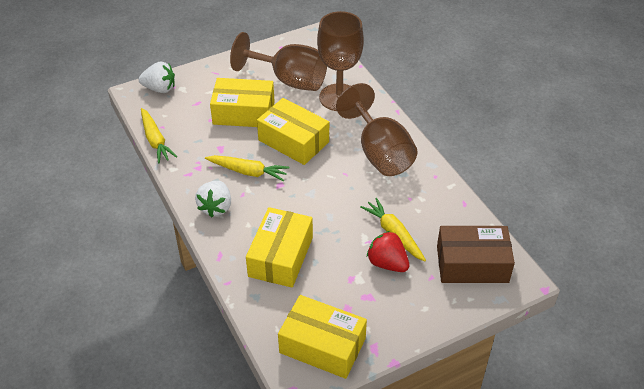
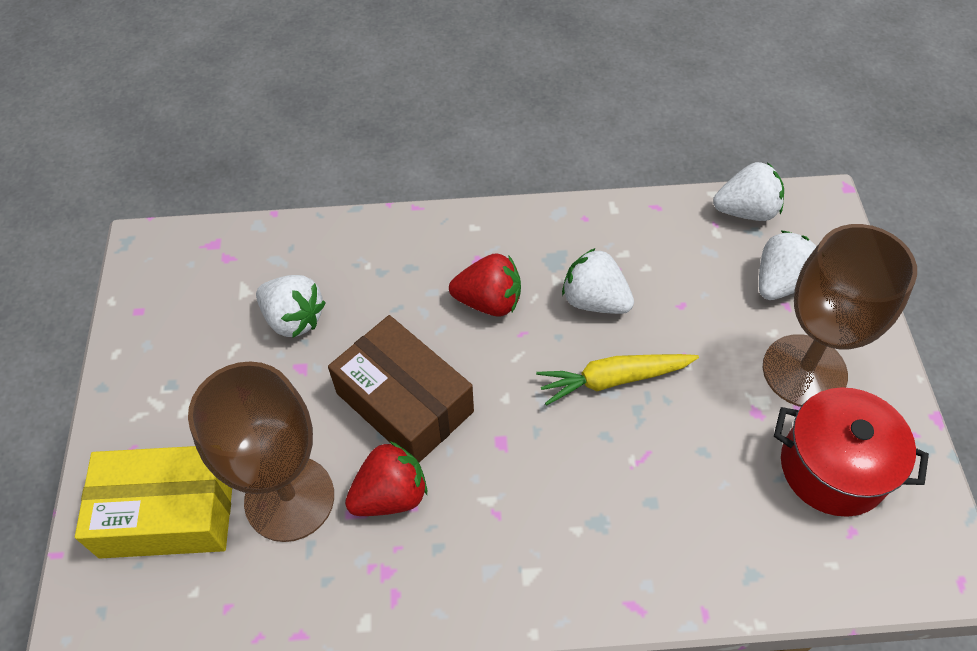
brown goblet: [230,32,327,91] [317,11,364,111] [336,83,418,176] = 3 -> [188,361,334,542] [763,224,917,407] = 2
red pot: none = 0 -> [774,387,929,517] = 1
red strawberry: [367,231,410,272] = 1 -> [345,441,427,516] [449,253,521,317] = 2
white strawberry: [138,61,175,93] [195,181,231,217] = 2 -> [256,275,326,338] [562,248,634,314] [713,162,784,221] [759,231,817,300] = 4
yellow box: [210,78,275,127] [246,207,313,288] [257,98,329,165] [278,295,367,379] = 4 -> [75,446,232,558] = 1
yellow carrot: [141,108,177,163] [205,155,289,182] [360,198,426,261] = 3 -> [536,354,699,406] = 1

